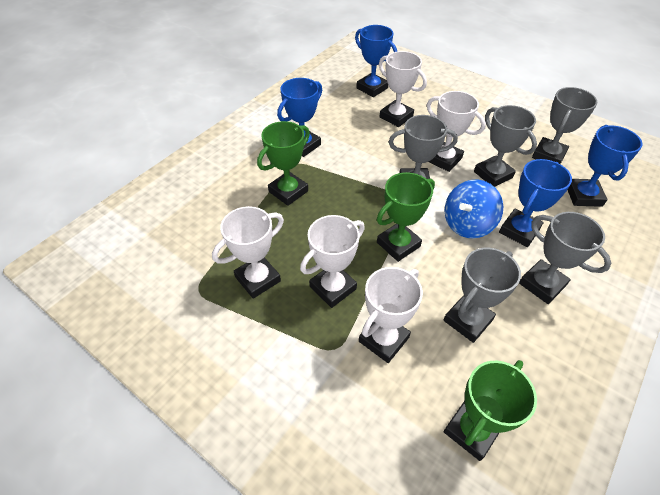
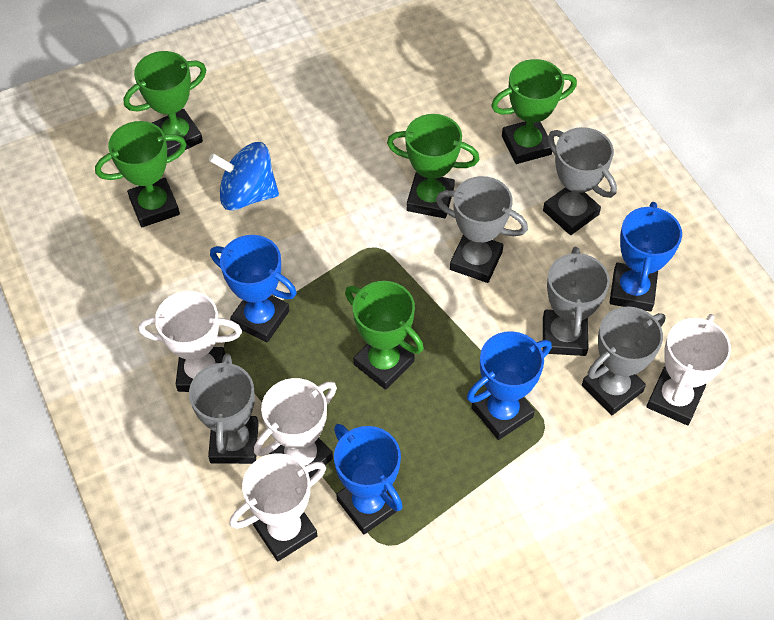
green trophy: [257,121,310,206] [377,172,435,262] [444,360,537,461] = 3 -> [95,121,187,227] [124,51,206,157] [345,281,424,390] [387,114,479,218] [491,59,577,164] = 5
white trophy: [212,206,284,299] [300,215,365,308] [359,267,423,363] [379,51,427,127] [427,91,486,172] = 5 -> [138,291,242,392] [229,453,326,561] [254,378,337,478] [647,314,731,425] = 4

